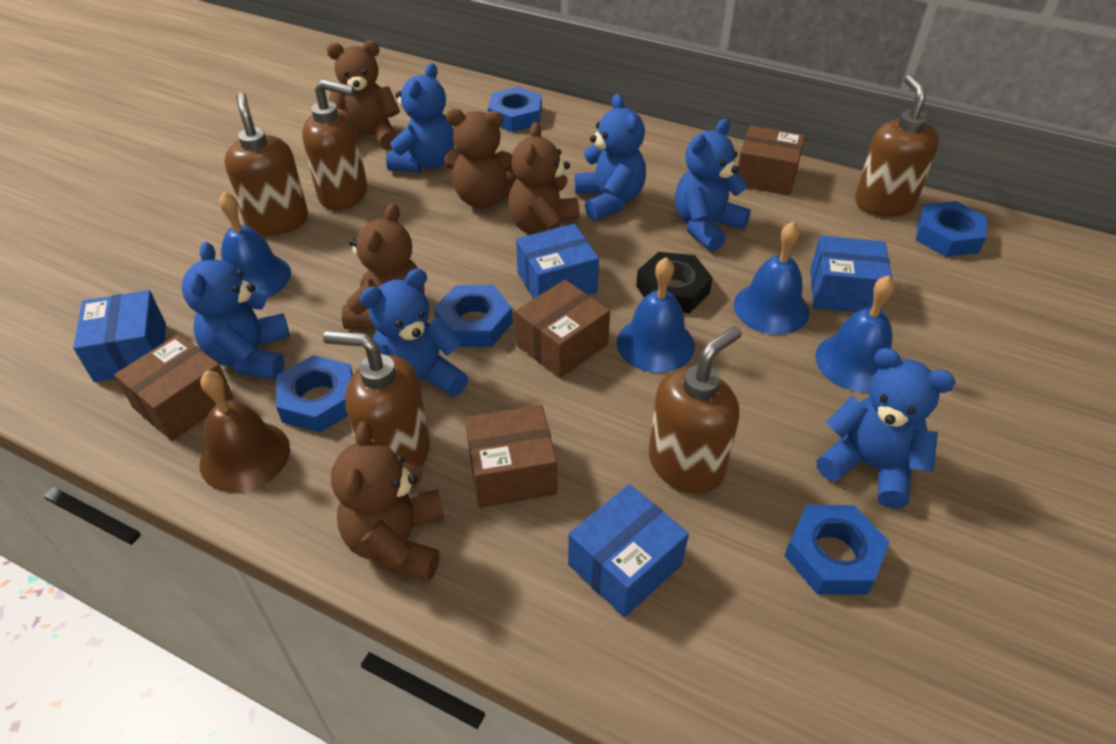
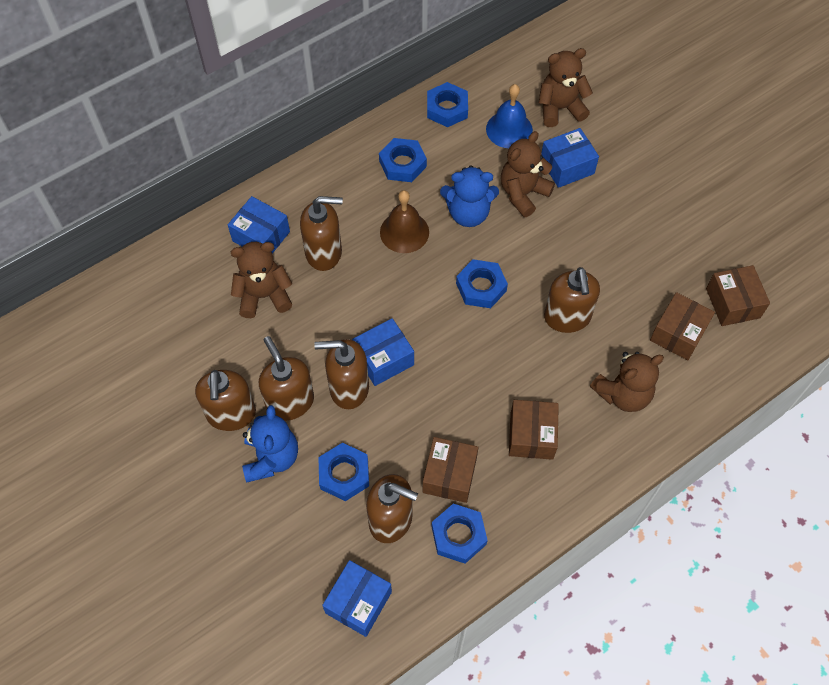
black nut: [636,252,713,313] = 1 -> none = 0
blue bell: [219,192,291,298] [617,257,695,373] [734,221,809,335] [815,275,895,392] = 4 -> [486,84,533,148] = 1
blue teddy bear: [182,242,290,379] [360,269,468,396] [386,63,454,173] [575,94,646,221] [675,119,751,251] [816,348,956,509] = 6 -> [242,405,298,482] [440,165,499,227] = 2
brown soap dispenser: [224,92,308,236] [302,79,367,210] [323,330,430,467] [649,326,742,494] [855,75,939,216] = 5 -> [195,370,256,431] [259,336,314,421] [300,196,343,271] [314,339,369,409] [366,474,418,543] [544,267,600,333] = 6
brown teddy bear: [327,40,400,150] [331,421,444,581] [342,203,424,329] [444,109,517,208] [508,122,580,235] = 5 -> [231,242,292,318] [501,131,555,217] [539,48,593,127] [590,352,664,412] = 4

